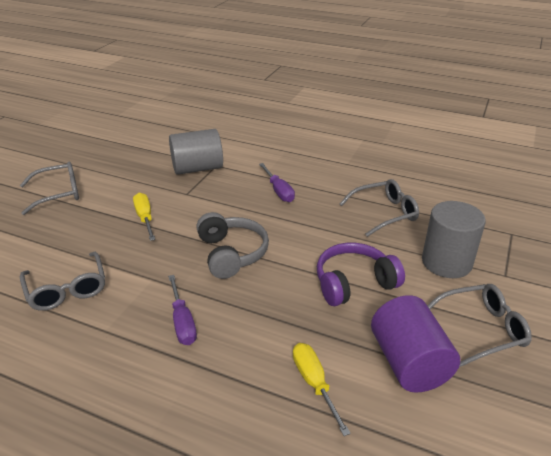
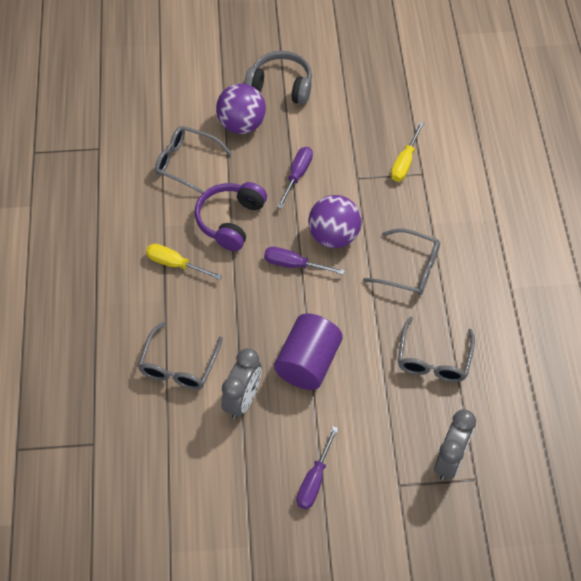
grey clock: none = 0 -> [221,348,262,419] [434,410,476,480] = 2
grey cylinder: [169,129,223,175] [422,201,486,278] = 2 -> none = 0
purple ball: none = 0 -> [216,84,266,134] [308,195,362,248] = 2
purple screwdriver: [168,275,197,345] [259,163,295,202] = 2 -> [264,247,345,275] [277,147,313,209] [297,426,338,509] = 3

